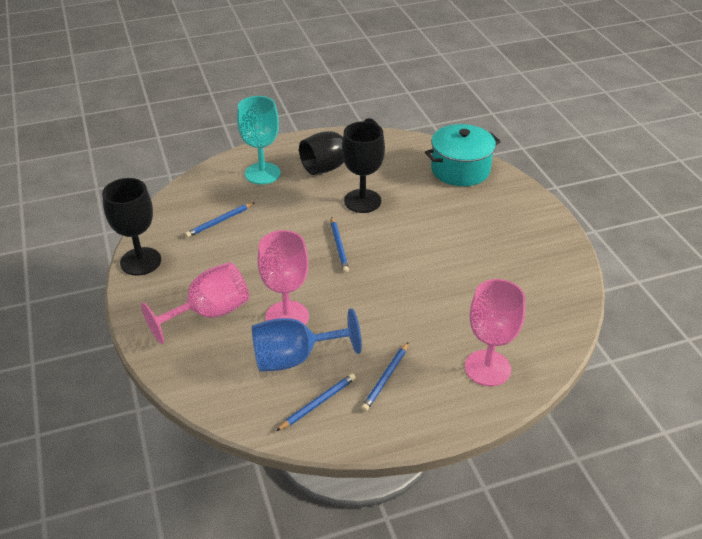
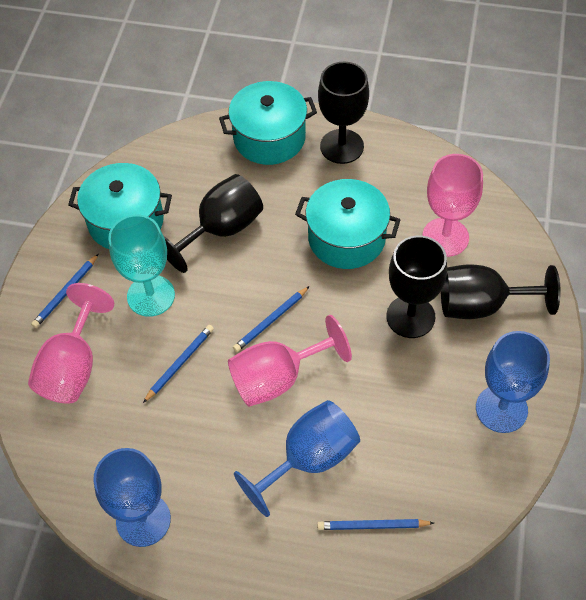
black goblet: [102,178,161,276] [299,118,378,175] [342,121,385,213] = 3 -> [164,174,263,273] [318,62,369,164] [386,236,447,338] [441,264,561,319] = 4
blue goblet: [252,308,362,372] = 1 -> [93,448,171,547] [234,400,360,517] [476,331,550,433] = 3
turquoise pot: [425,124,501,186] = 1 -> [68,163,172,249] [219,81,317,165] [295,179,400,269] = 3

